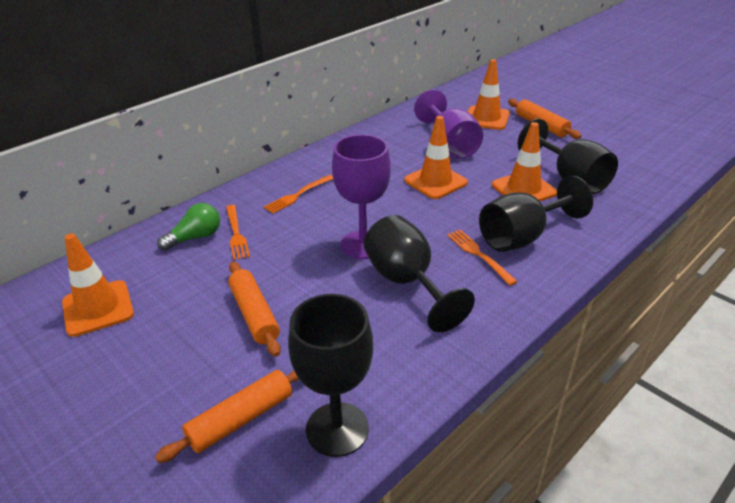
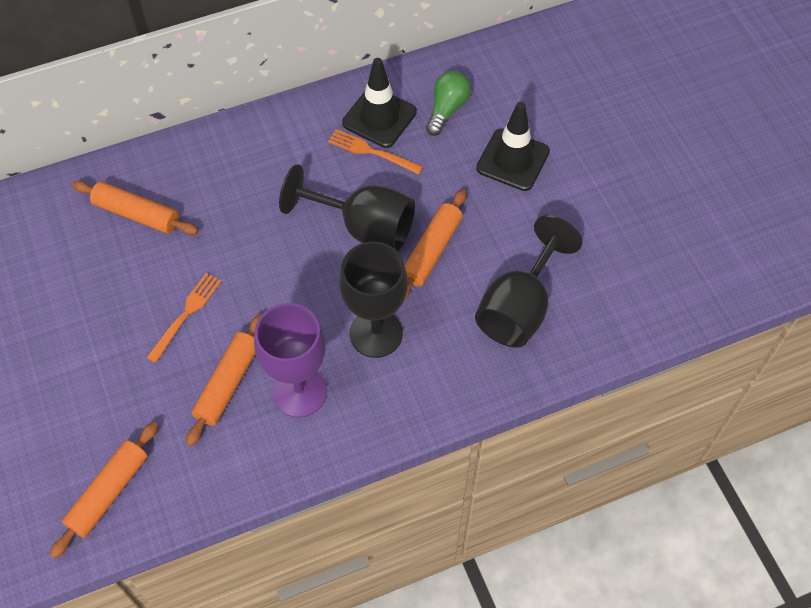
black goblet: [288,294,373,457] [364,215,475,332] [479,176,593,252] [518,119,618,194] = 4 -> [279,164,415,251] [339,242,408,358] [475,215,582,348] = 3
black traffic cone: none = 0 -> [342,58,417,148] [476,102,550,191] = 2
orange fork: [226,205,250,260] [264,175,333,214] [447,230,518,285] = 3 -> [146,273,222,363] [328,129,423,175] = 2
orange rolling pin: [155,370,300,463] [228,262,281,357] [508,99,581,139] = 3 -> [50,422,158,558] [72,181,198,235] [186,314,262,447] [404,189,466,300] = 4
orange traffic cone: [62,233,134,337] [405,116,468,199] [468,59,510,130] [492,122,557,201] = 4 -> none = 0
purple goblet: [332,134,391,259] [414,89,483,159] = 2 -> [254,303,327,418] = 1

